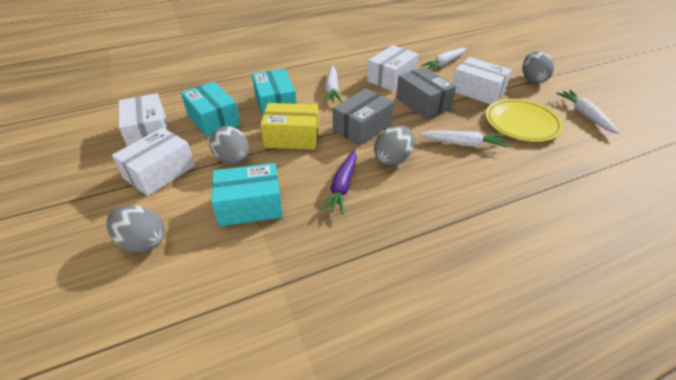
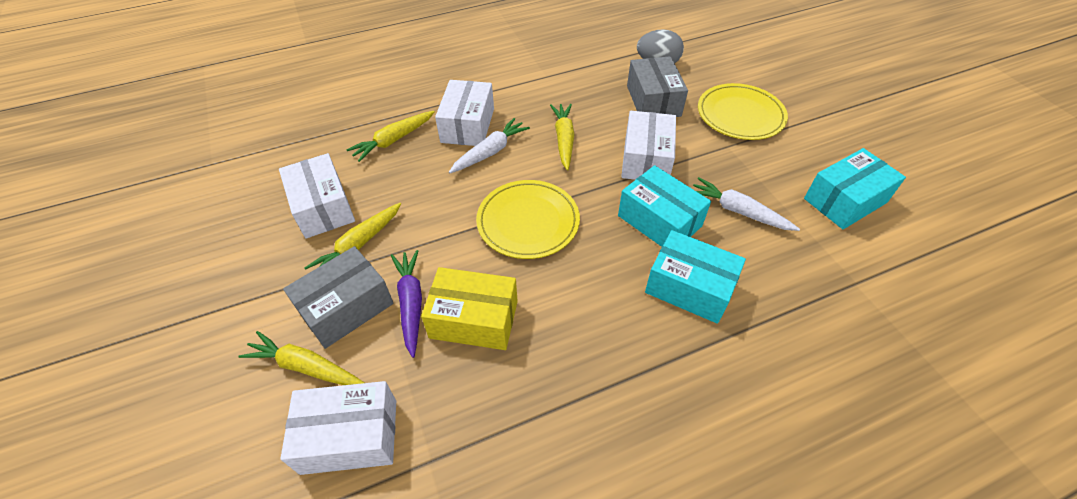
grey egg: [106,205,165,253] [209,126,249,164] [374,126,414,166] [522,51,554,83] = 4 -> [637,29,684,63] = 1
white carrot: [324,66,342,103] [419,131,507,147] [421,48,467,71] [556,90,620,134] = 4 -> [449,118,530,173] [693,177,800,231] = 2
yellow carrot: none = 0 -> [238,331,364,385] [305,203,401,270] [346,111,435,162] [550,104,574,171] = 4
yellow plate: [486,99,563,142] = 1 -> [476,180,580,259] [698,83,788,140] = 2

